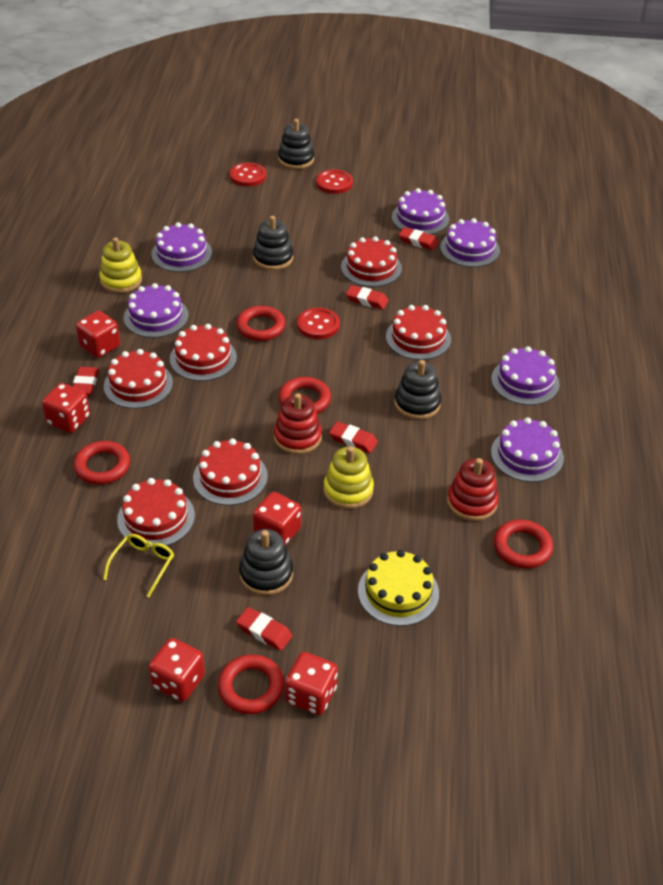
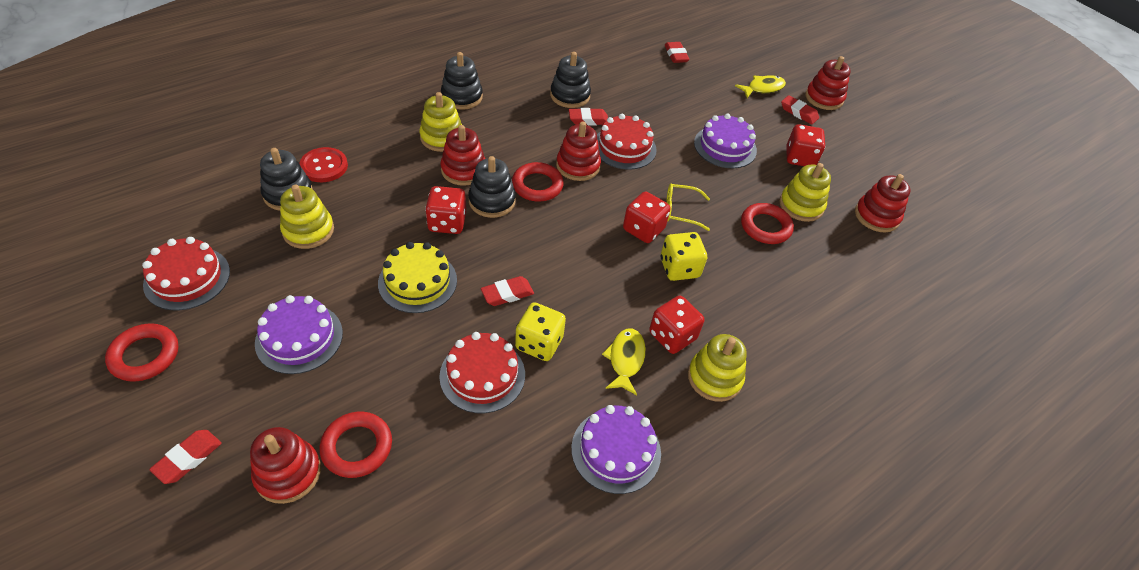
purple cake: [124,283,189,338] [151,222,212,272] [392,188,449,234] [440,218,500,267] [491,346,559,405] [491,417,564,482] = 6 -> [255,295,343,374] [571,405,661,494] [694,114,757,168] = 3
red button: [230,163,266,187] [297,308,340,339] [316,169,353,194] = 3 -> [299,147,348,182] = 1
red cake: [104,349,173,409] [117,478,195,548] [170,324,237,381] [193,439,268,506] [341,236,402,287] [386,305,451,360] = 6 -> [142,237,230,310] [439,332,525,413] [597,114,657,170] = 3
red dice: [42,383,90,433] [76,311,120,358] [148,638,205,702] [253,492,301,545] [285,652,338,715] = 5 -> [425,186,466,234] [623,191,671,243] [649,296,704,354] [786,124,825,166] = 4
red ring: [73,441,130,485] [218,654,284,714] [236,306,286,341] [279,377,331,414] [494,519,553,569] = 5 -> [105,323,178,382] [319,412,392,478] [512,162,564,202] [741,203,794,244] = 4
red stacking toy: [274,393,322,454] [447,458,499,521] = 2 -> [250,427,321,504] [440,125,485,186] [556,122,601,181] [805,56,851,110] [855,174,910,232] = 5
yellow dice: none = 0 -> [515,303,566,361] [661,232,707,281] = 2
yellow fish: none = 0 -> [602,329,646,395] [735,75,786,98] = 2
yellow stacking toy: [99,237,142,293] [323,446,374,509] = 2 -> [280,185,334,249] [419,92,462,152] [688,334,747,402] [779,163,831,222] = 4

